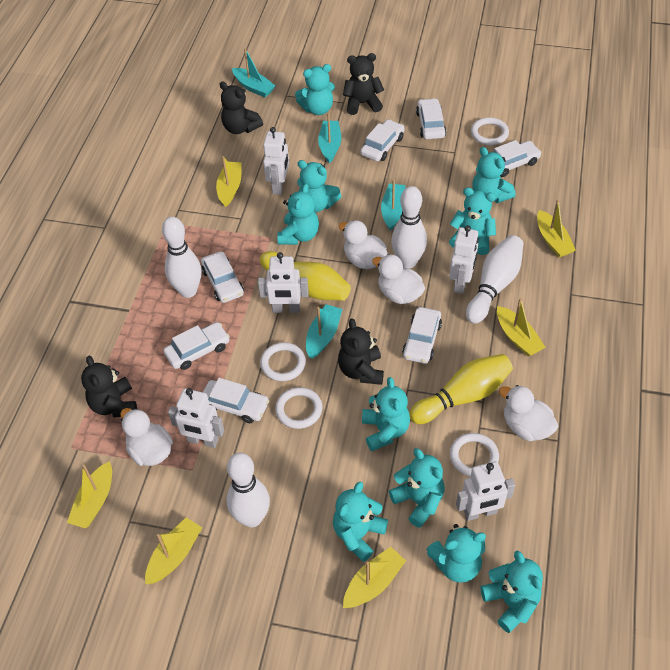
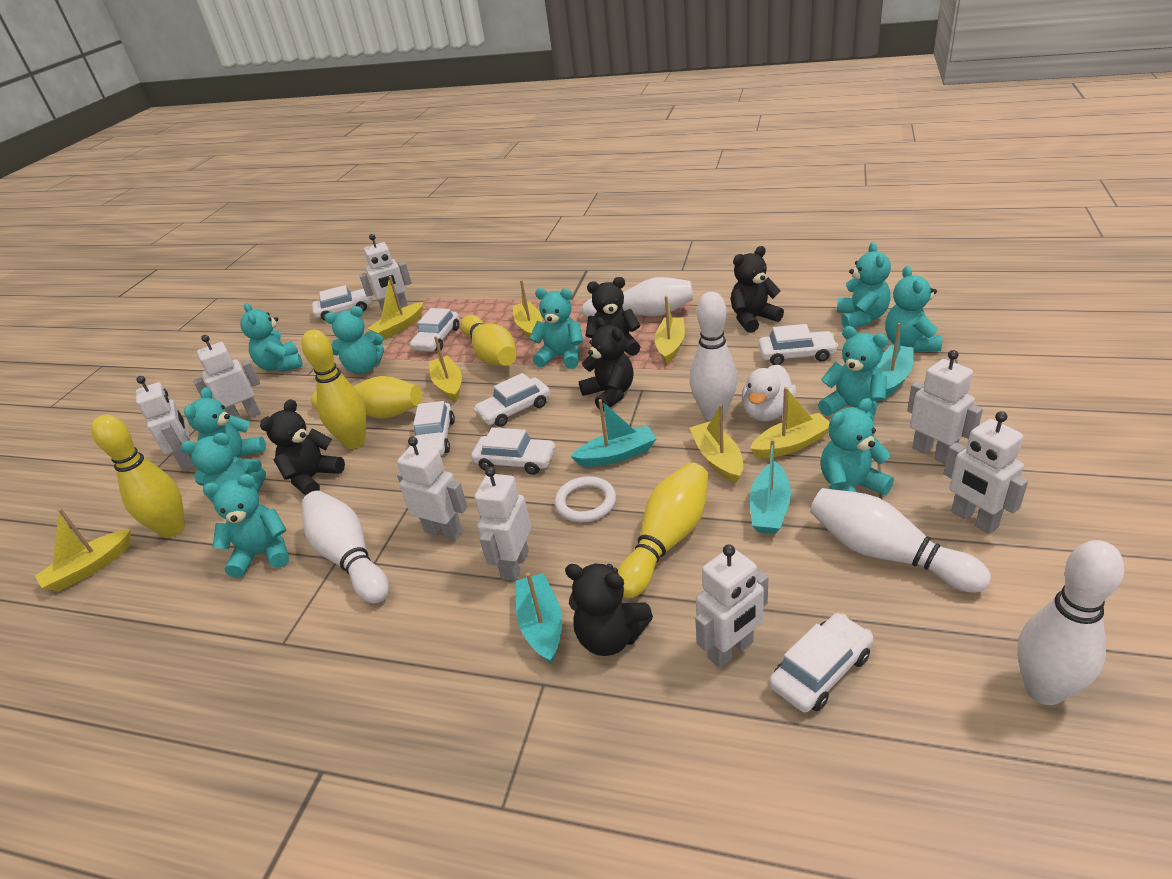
black teddy bear: [81,356,137,417] [220,81,263,134] [338,318,384,385] [343,53,384,115] = 4 -> [260,399,345,496] [565,563,653,656] [579,317,634,412] [586,277,640,356] [731,246,784,333] = 5
white bowling pin: [162,217,201,298] [226,453,270,527] [391,186,427,268] [466,235,523,324] = 4 -> [302,491,389,603] [582,277,694,318] [690,292,738,421] [810,488,991,593] [1017,540,1124,705] = 5
white duck: [120,408,173,466] [339,220,388,269] [372,254,425,304] [499,385,558,441] = 4 -> [742,364,796,421] = 1
white ring: [260,342,306,381] [275,387,322,429] [450,433,499,477] [471,117,509,145] = 4 -> [555,476,616,522] = 1
white robot: [168,388,224,448] [258,252,309,313] [263,127,289,195] [449,225,479,294] [456,461,515,521] = 5 -> [136,376,195,471] [193,335,261,418] [359,234,412,311] [397,437,468,540] [474,467,531,581] [695,544,768,668] [907,350,983,464] [943,411,1028,534] = 8
yellow boat: [67,461,112,528] [145,518,202,584] [216,156,242,207] [343,547,406,608] [497,298,546,356] [537,199,576,257] = 6 -> [35,508,131,591] [367,276,424,340] [429,336,462,402] [513,280,542,338] [654,296,685,364] [690,404,743,483] [750,387,830,458] = 7
yellow bowling pin: [260,251,351,301] [409,354,513,424] = 2 -> [91,415,185,538] [302,329,366,449] [311,376,422,419] [461,315,517,366] [618,462,708,598] = 5

